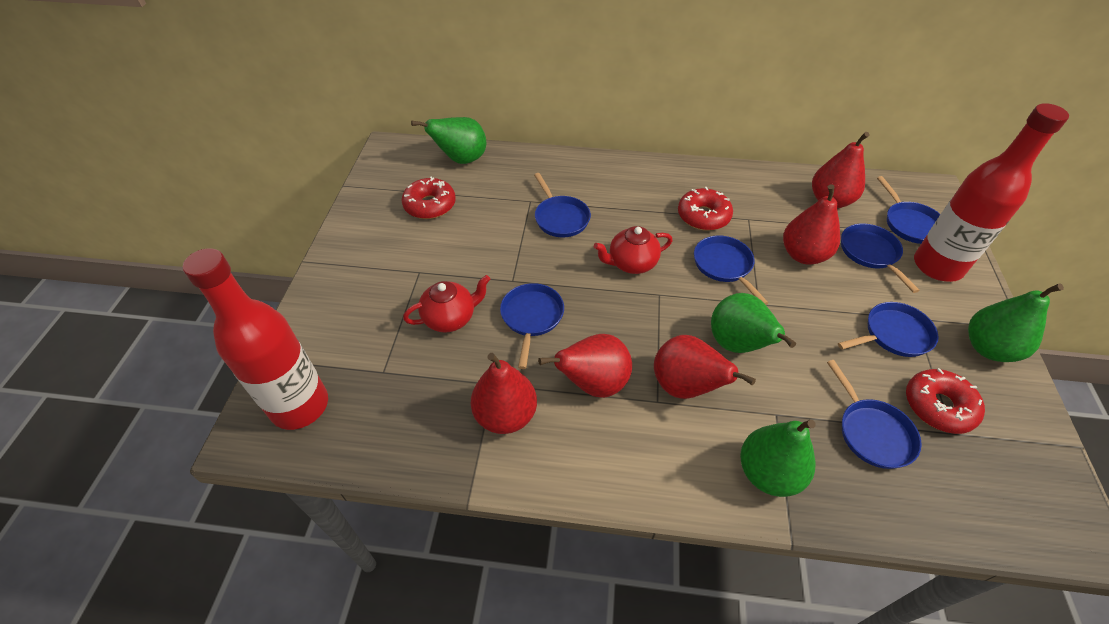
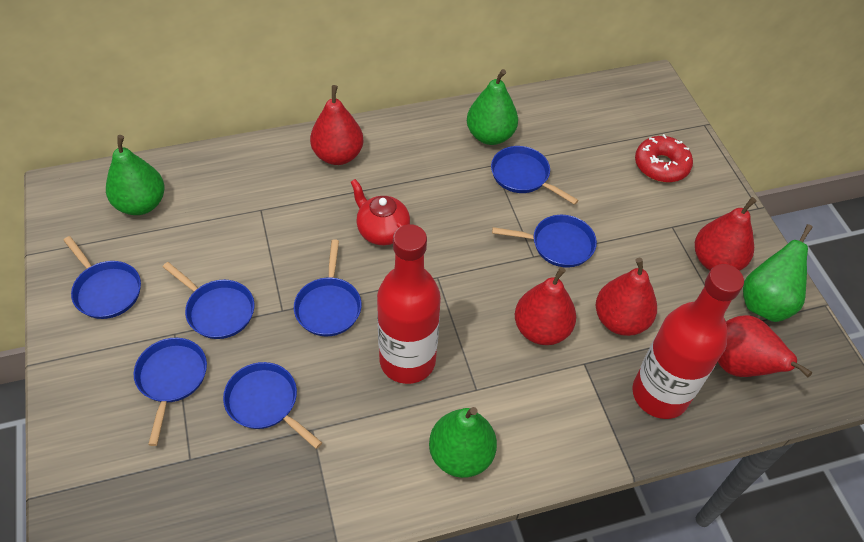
red donut: [402,177,456,219] [678,187,733,231] [906,368,985,434] = 3 -> [635,134,693,183] = 1
red teapot: [403,275,490,333] [594,226,673,274] = 2 -> [351,179,410,245] = 1

